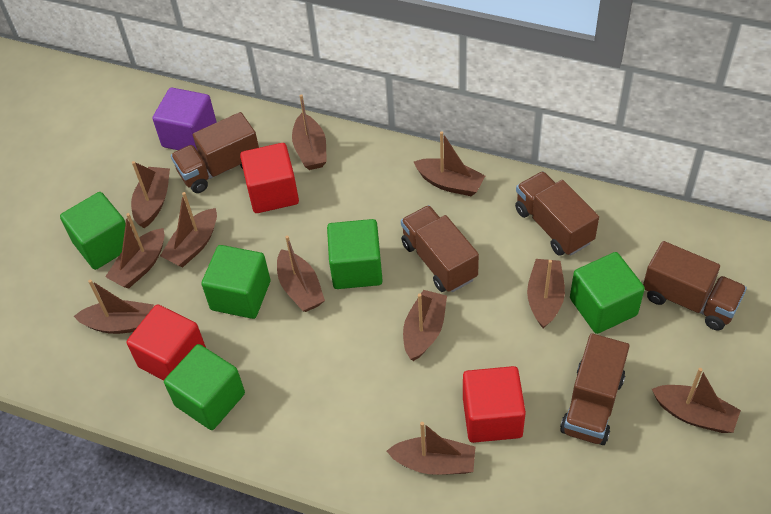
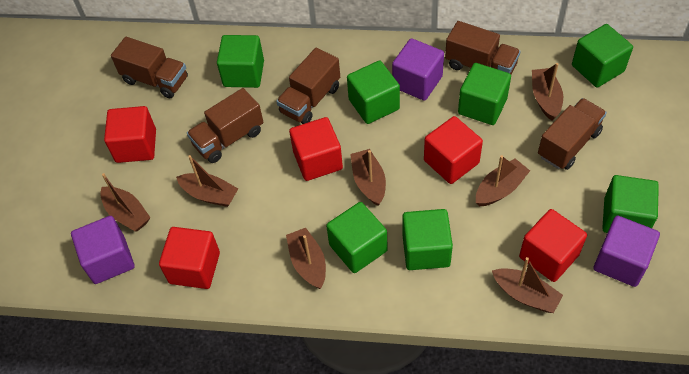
brown boat: [74,280,154,334] [105,213,164,288] [131,161,170,228] [160,192,217,267] [277,236,325,312] [292,94,327,170] [387,422,475,475] [403,290,447,361] [414,131,485,196] [527,259,565,328] [652,368,741,433] = 11 -> [100,173,151,231] [176,155,238,207] [286,228,326,289] [350,149,386,206] [476,155,530,206] [492,257,563,313] [532,63,563,121] = 7
green cube: [60,192,126,270] [164,344,245,430] [201,245,271,319] [327,219,383,289] [570,252,645,334] = 5 -> [217,35,264,88] [326,202,388,273] [347,60,400,124] [402,209,453,270] [458,63,511,125] [572,24,633,88] [602,175,659,233] = 7
purple cube: [152,88,217,150] = 1 -> [71,216,135,284] [392,38,444,101] [594,216,660,287] = 3
red cube: [127,304,206,381] [240,143,299,213] [463,366,526,443] = 3 -> [104,106,156,163] [159,227,220,289] [289,117,343,181] [424,116,483,184] [519,209,587,282] = 5

